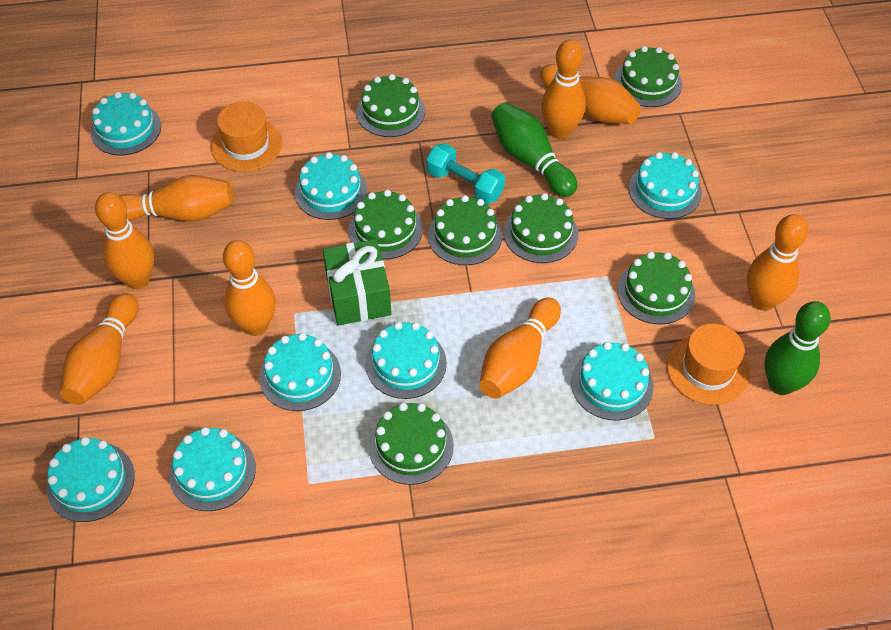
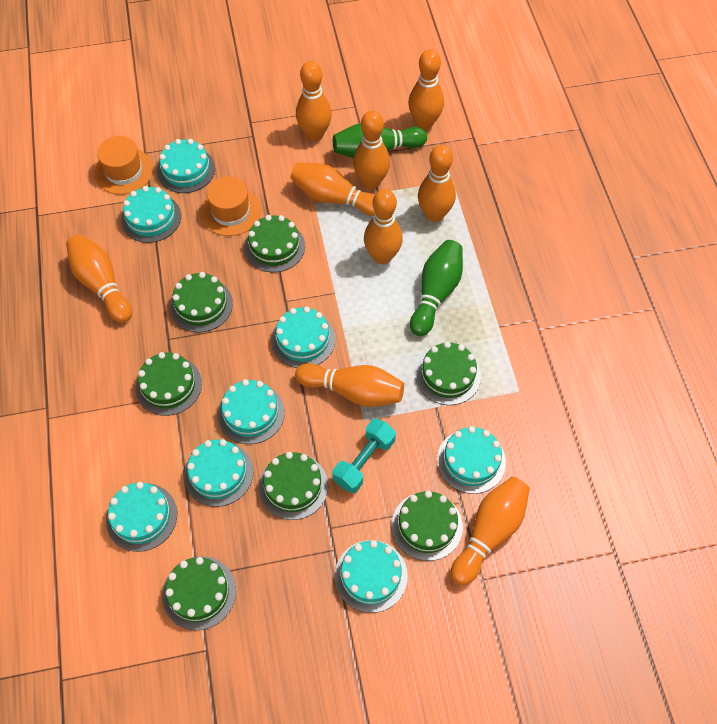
green gift: [322,239,392,326] = 1 -> none = 0
orange bowling pin: [60,293,139,405] [95,192,154,289] [119,175,234,221] [223,240,276,336] [479,297,561,399] [540,64,641,124] [541,40,586,139] [747,214,808,311] = 8 -> [66,234,132,323] [290,162,375,216] [295,363,404,407] [296,61,332,141] [353,110,390,189] [364,189,403,264] [408,49,444,130] [418,145,456,222] [451,477,530,586] = 9

